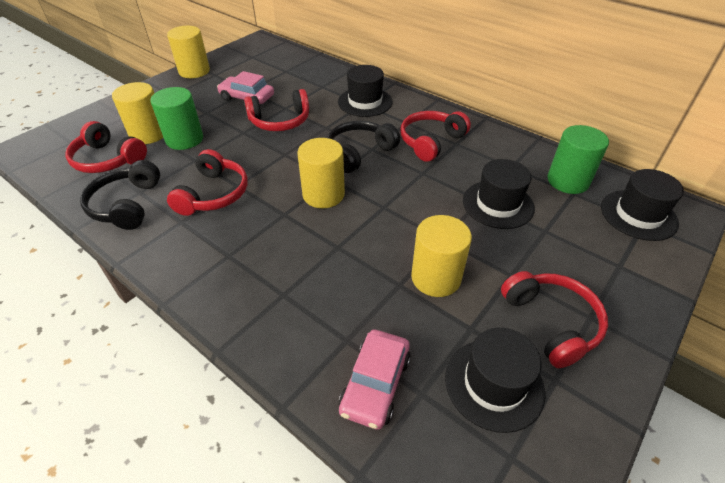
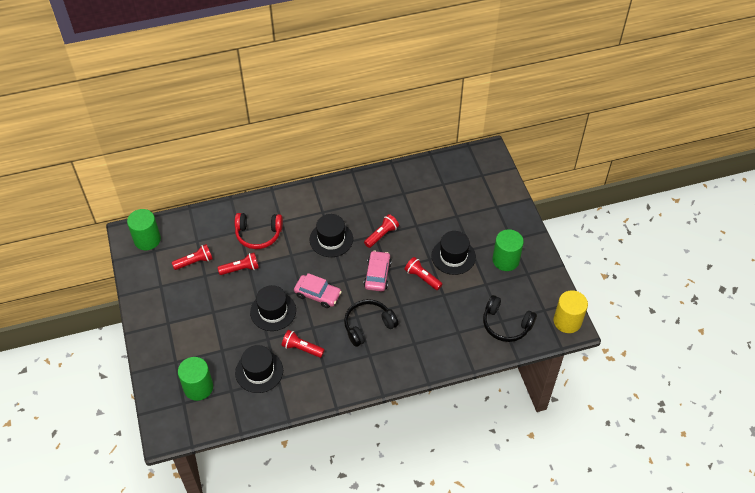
green cylinder: [151,87,203,150] [547,125,609,194] = 2 -> [127,209,161,250] [178,357,213,401] [493,229,524,271] = 3
red flashlight: none = 0 -> [172,244,213,270] [218,253,259,275] [282,330,325,358] [364,214,399,248] [404,257,442,290] = 5
red headphones: [65,121,147,173] [167,149,248,216] [244,89,309,131] [400,111,471,162] [501,271,608,368] = 5 -> [235,213,283,249] = 1
yellow cylinder: [112,82,163,144] [167,26,210,78] [297,138,345,208] [411,215,472,297] = 4 -> [554,290,588,333] = 1

